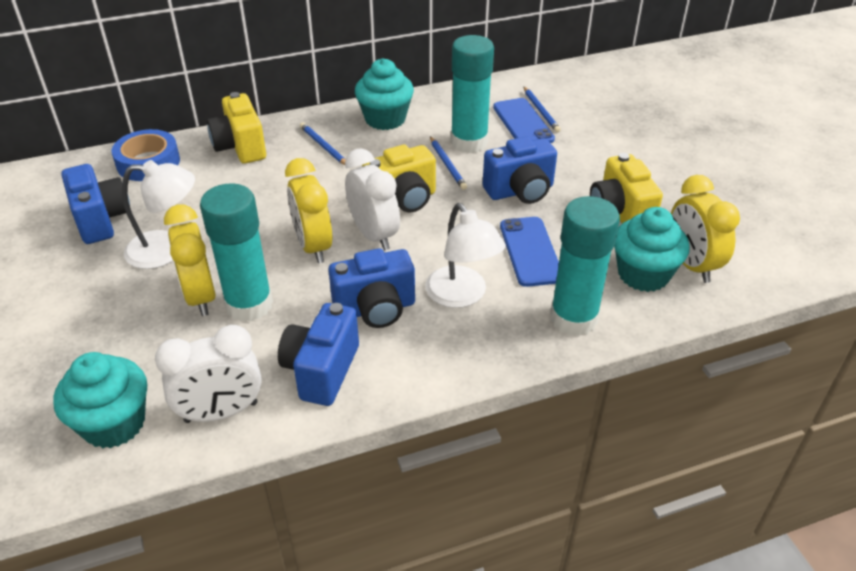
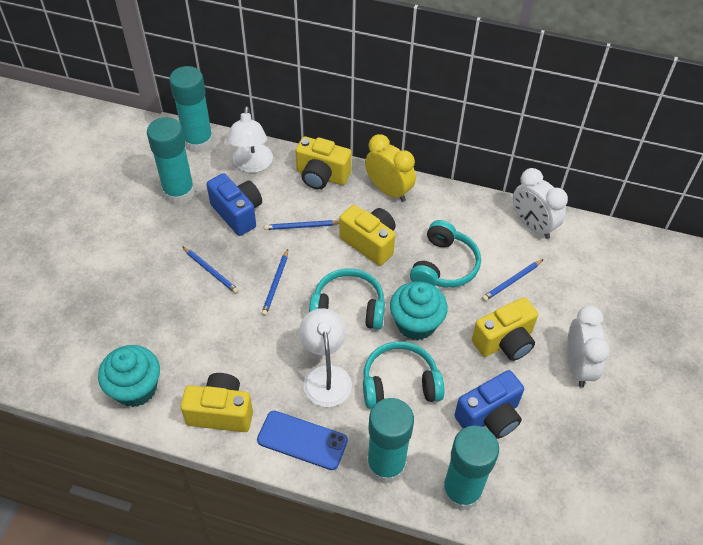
blue camera: [61,164,130,244] [278,303,359,406] [328,248,415,328] [483,136,557,204] = 4 -> [206,173,262,236] [454,370,524,439] = 2
blue pencil: [300,123,346,165] [430,136,467,190] [523,86,561,132] = 3 -> [182,246,239,294] [261,249,288,316] [264,220,339,230] [482,259,544,301] = 4
blue phone: [493,98,555,143] [500,217,559,287] = 2 -> [257,411,348,470] = 1
blue tape: [111,129,180,181] = 1 -> none = 0
turquoise cupcake: [53,352,147,449] [355,58,414,130] [614,207,690,292] = 3 -> [98,345,160,407] [390,281,448,340] = 2
turquoise glue stick: [200,183,273,322] [451,35,494,153] [550,196,620,336] = 3 -> [147,117,195,205] [169,66,213,153] [367,398,414,484] [442,426,499,511] = 4
turquoise headphones: none = 0 -> [309,268,385,330] [363,341,444,409] [410,220,481,288] = 3
yellow camera: [207,92,266,163] [362,145,436,212] [590,153,663,223] = 3 -> [180,373,253,432] [295,136,351,189] [339,205,396,266] [472,297,538,361] = 4
yellow clock: [164,204,216,316] [285,158,332,263] [671,175,740,283] = 3 -> [365,134,416,202] = 1

